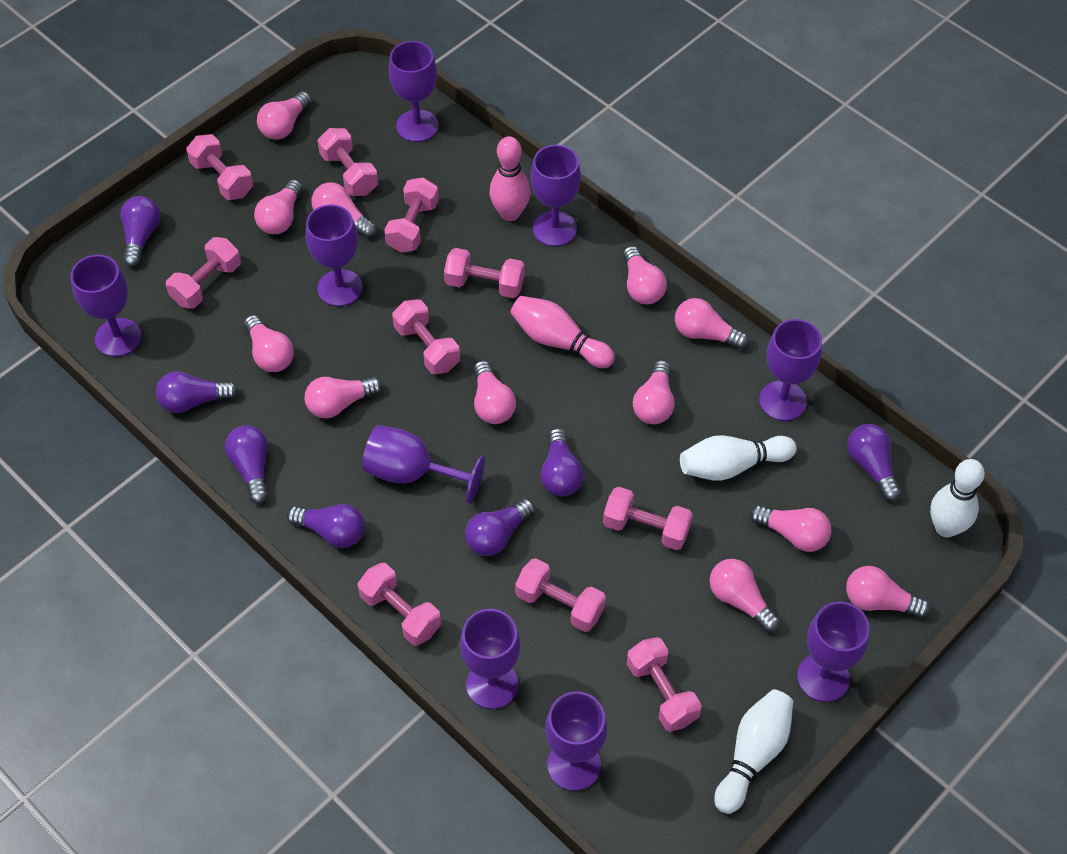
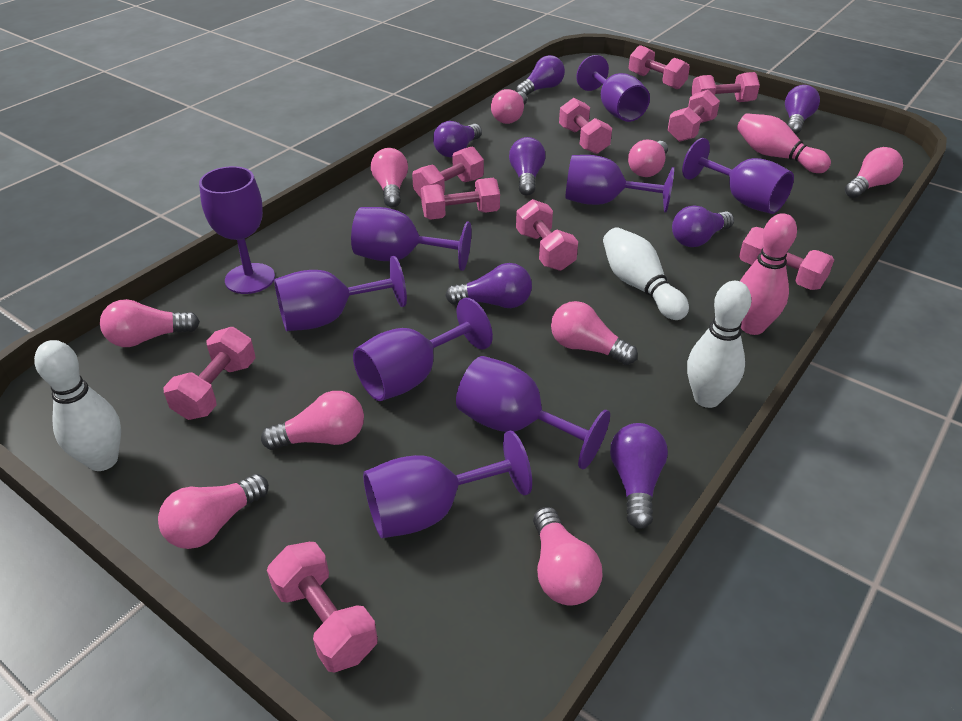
pink light bulb: [244,315,294,372] [254,179,303,234] [257,91,311,140] [305,377,382,418] [312,182,376,238] [473,361,516,424] [623,246,667,304] [633,360,675,424] [675,298,748,349] [710,559,780,632] [750,505,831,552] [846,566,930,618] = 12 -> [100,299,200,347] [158,474,269,549] [261,391,364,450] [371,148,408,208] [491,89,527,124] [533,507,602,606] [551,301,638,365] [628,139,668,177] [845,147,903,198] = 9

